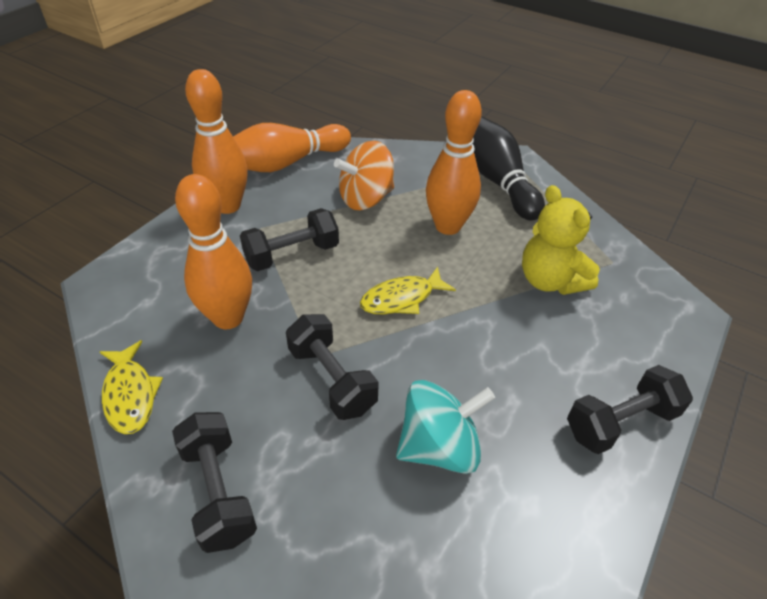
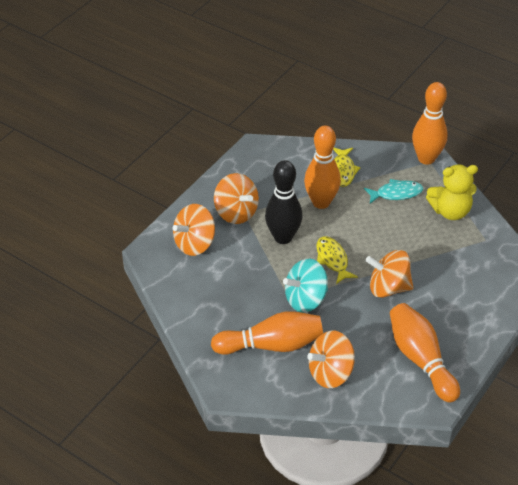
black dumbbell: [172,412,257,553] [240,208,339,271] [286,314,379,420] [567,365,693,454] = 4 -> none = 0
orange spinning top: [334,141,394,210] = 1 -> [173,204,215,256] [214,173,259,224] [307,331,355,388] [366,250,414,298] = 4
turquoise fish: none = 0 -> [364,179,423,204] = 1

